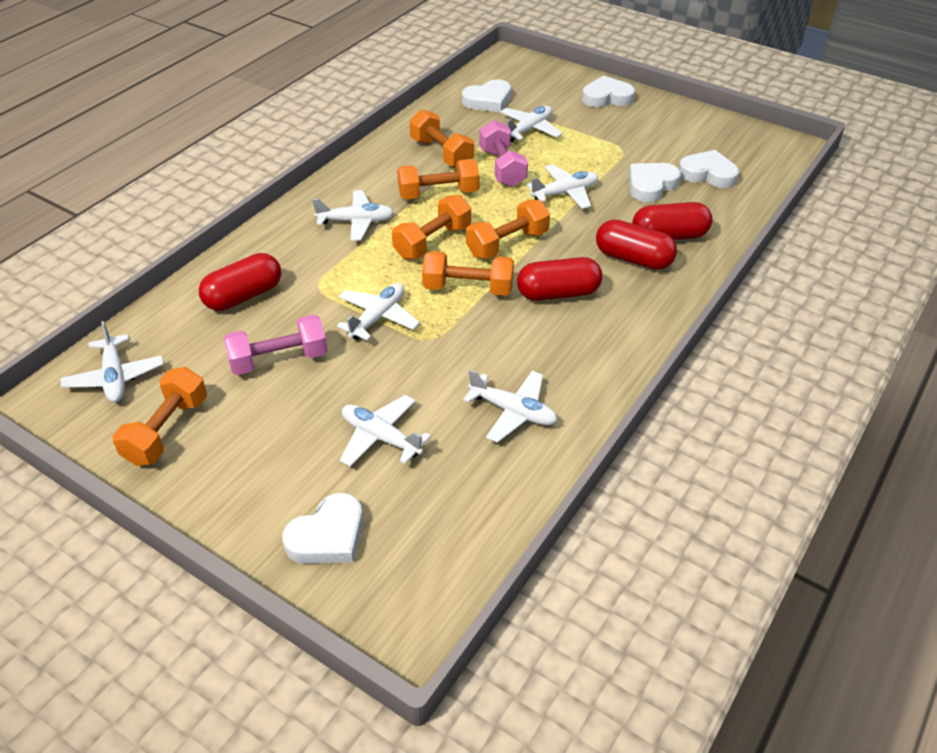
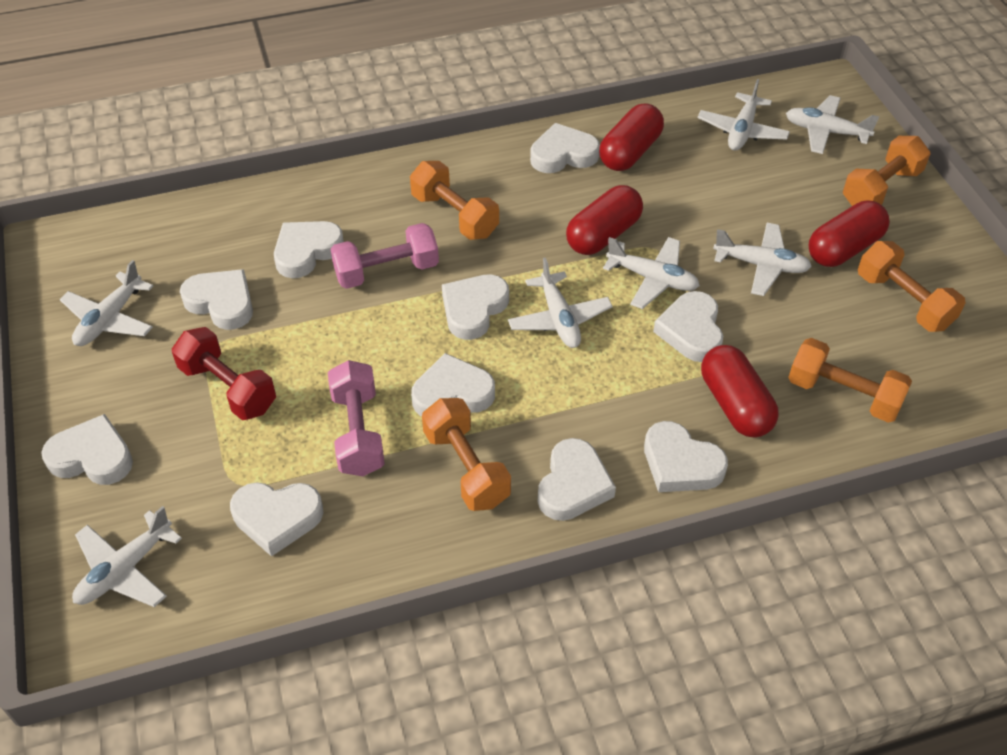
orange dumbbell: [113,367,207,466] [392,195,471,259] [397,159,480,199] [410,109,474,167] [422,251,514,296] [466,200,550,259] = 6 -> [410,161,499,240] [422,398,511,511] [788,338,912,423] [843,136,931,206] [858,241,966,332] = 5
red dumbbell: none = 0 -> [172,327,276,420] = 1
white heart: [282,493,363,564] [462,79,511,112] [582,76,635,107] [629,163,681,202] [679,150,739,188] = 5 -> [41,414,133,485] [180,269,253,330] [230,482,323,557] [274,221,344,278] [411,353,495,417] [442,274,509,340] [530,123,600,173] [538,438,616,521] [644,421,728,492] [653,291,723,362] = 10

